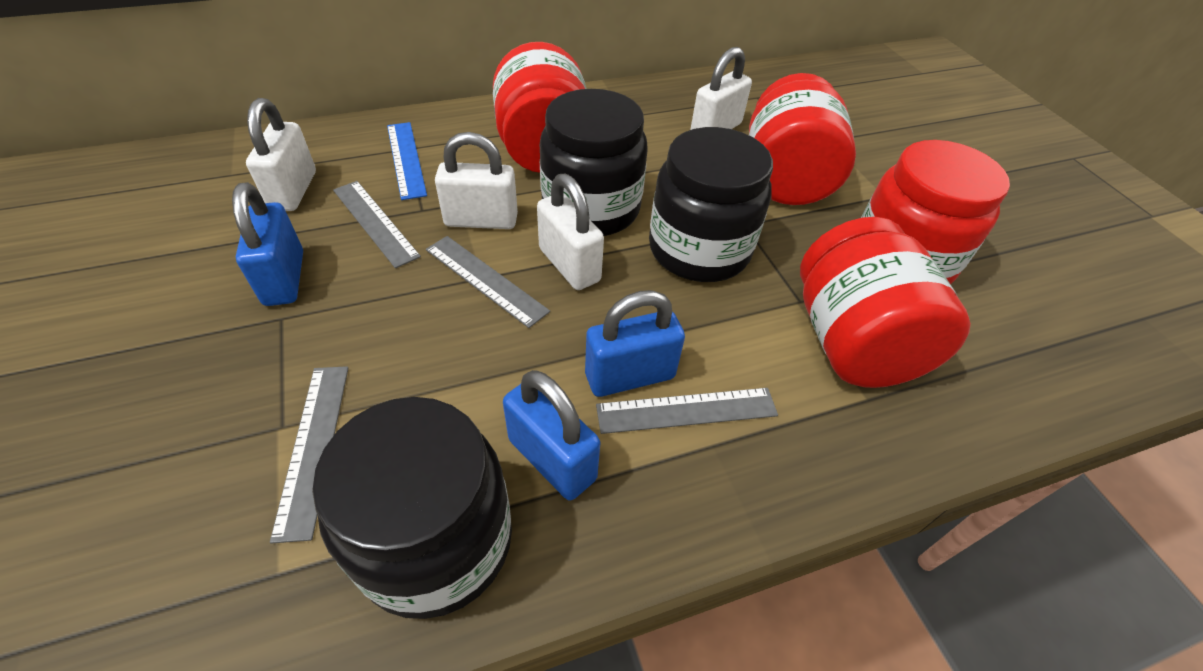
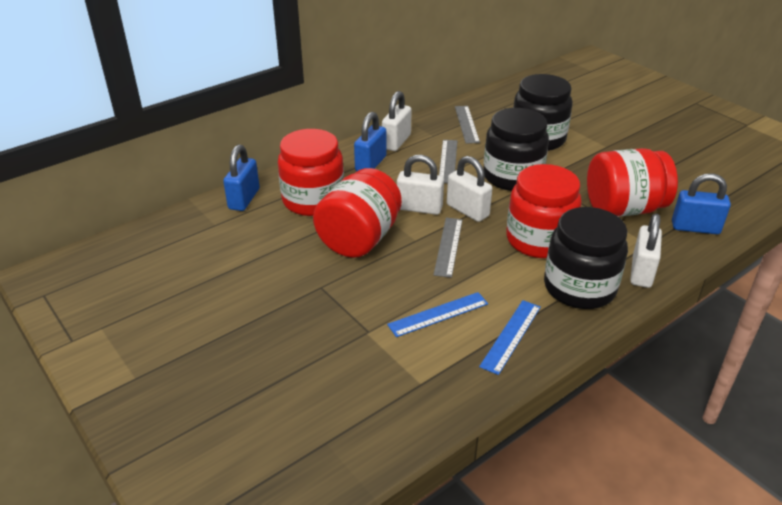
blue ruler: [387,122,427,200] = 1 -> [387,292,488,337] [479,300,541,375] = 2
grey ruler: [270,366,349,543] [333,181,421,268] [426,236,550,328] [596,388,778,434] = 4 -> [433,218,463,278] [439,140,457,183] [455,106,480,144] = 3

